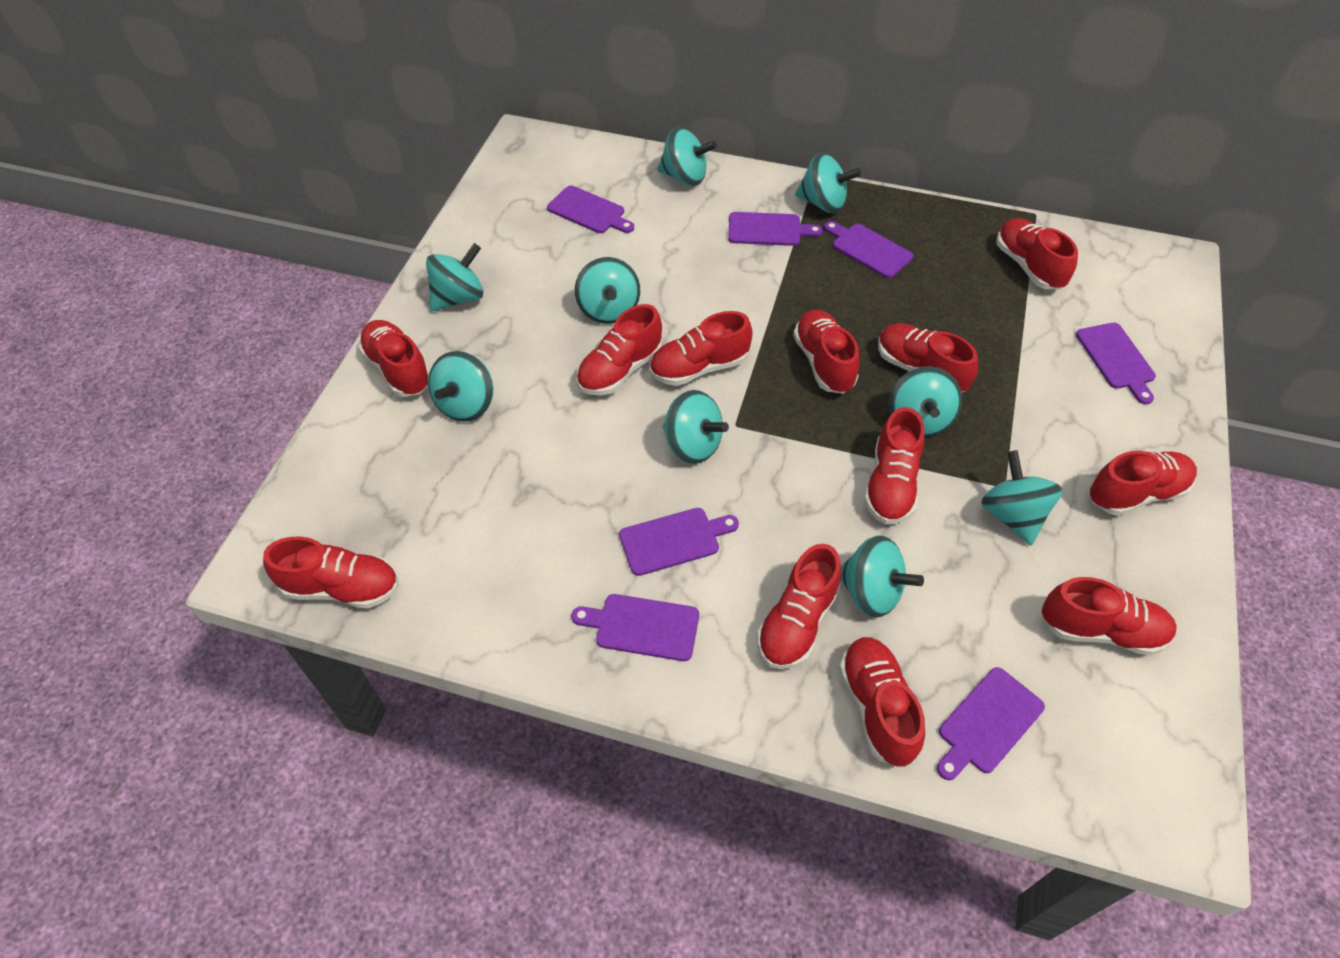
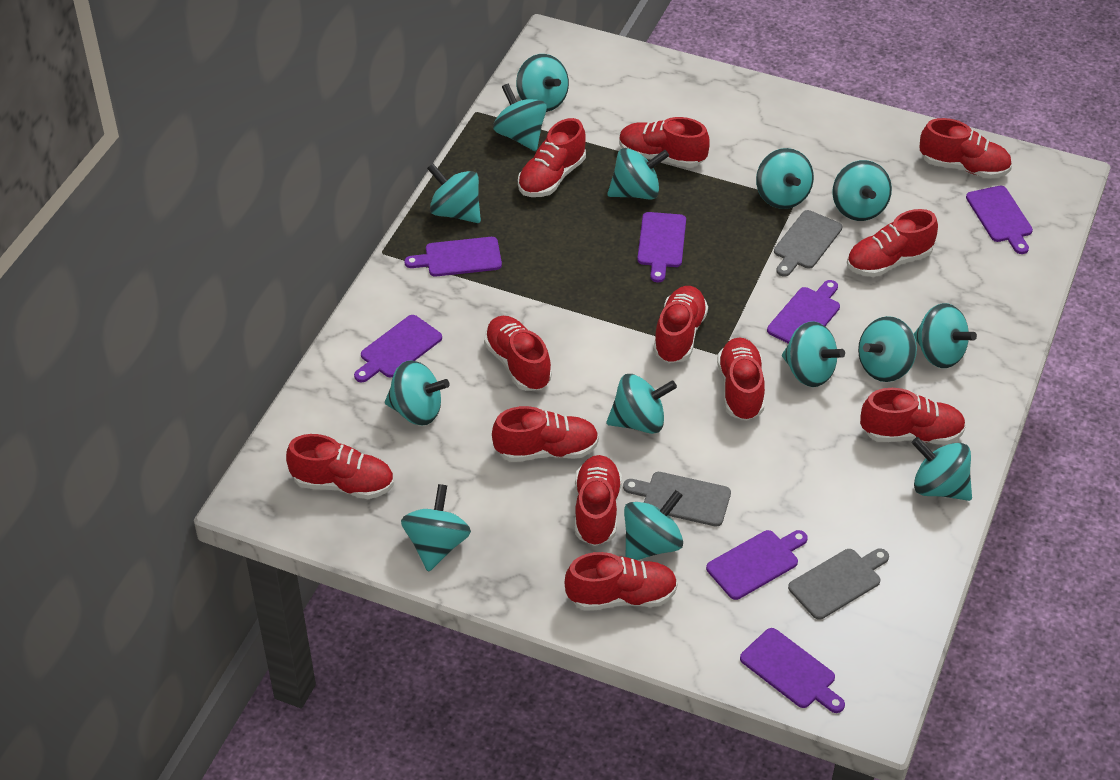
grey cutting board: none = 0 -> [623,472,731,527] [774,210,842,277] [788,549,889,620] = 3
turquoise spinning top: [426,243,483,311] [428,351,493,422] [575,257,640,324] [657,128,717,186] [663,390,729,464] [795,153,861,213] [841,536,924,618] [889,366,962,437] [981,450,1062,545] = 9 -> [385,360,450,425] [401,484,471,572] [427,163,481,223] [493,83,547,151] [516,54,569,112] [606,374,677,434] [607,148,669,200] [624,490,683,560] [756,148,814,209] [782,321,845,387] [832,160,892,221] [858,316,917,382] [912,437,972,501] [914,303,977,368] = 14

